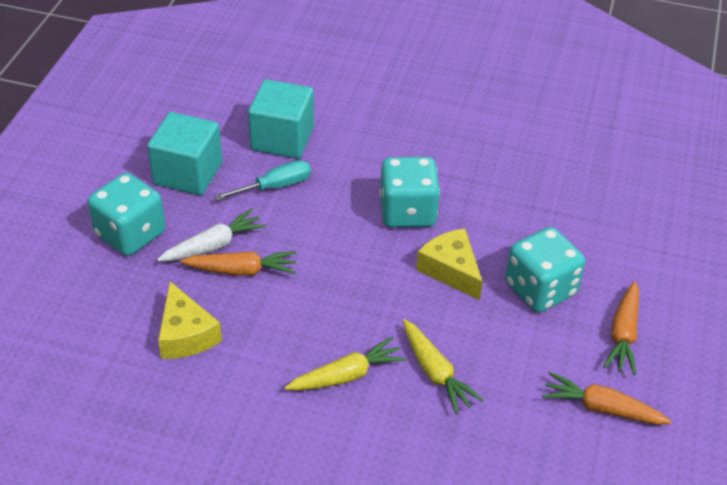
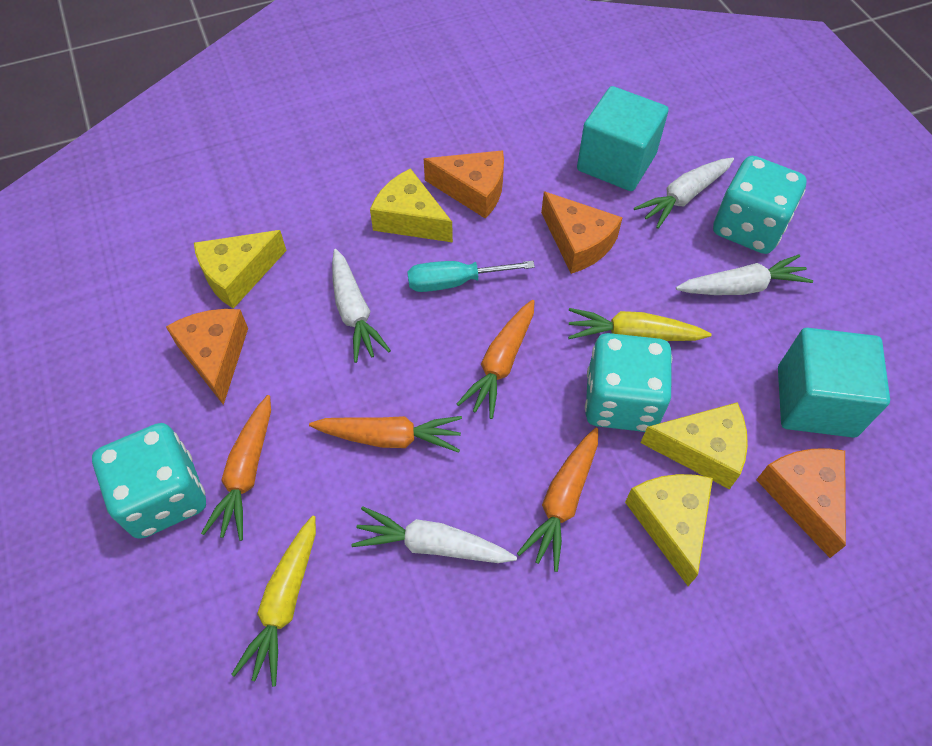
orange carrot: [180,251,297,276] [542,372,672,425] [603,281,639,375] = 3 -> [201,395,271,541] [309,416,462,453] [457,300,535,419] [517,428,598,572] = 4
orange cheese: none = 0 -> [166,309,248,405] [424,150,504,219] [541,191,623,274] [756,448,846,558] = 4
white carrot: [157,209,266,262] = 1 -> [332,249,391,363] [351,506,517,563] [634,157,734,229] [676,254,813,295] = 4
yellow cheese: [158,282,222,359] [416,228,482,300] = 2 -> [194,230,286,309] [370,168,453,242] [625,474,713,586] [640,402,748,489] = 4

